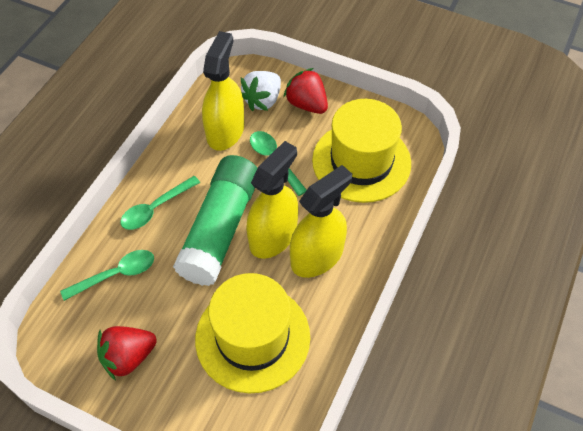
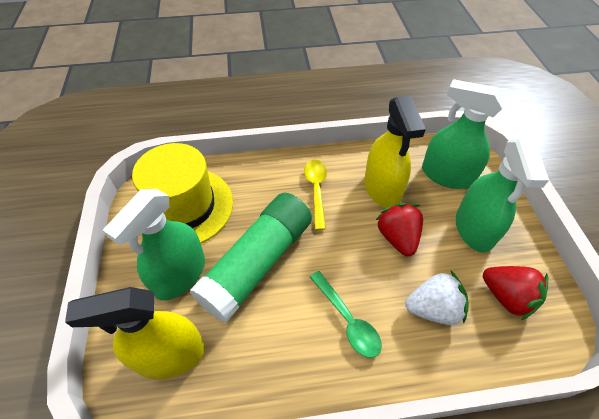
green spoon: [60,250,154,301] [121,176,200,230] [250,131,307,196] = 3 -> [310,271,382,358] = 1
green spray bottle: none = 0 -> [103,189,205,300] [422,79,505,189] [456,139,549,252] = 3
yellow hat: [195,273,310,393] [312,99,411,203] = 2 -> [132,143,233,243] = 1
yellow spoon: none = 0 -> [304,160,327,230] = 1
yellow spray bottle: [202,31,245,151] [246,141,298,259] [290,165,352,278] = 3 -> [65,287,205,379] [364,95,426,208] = 2

